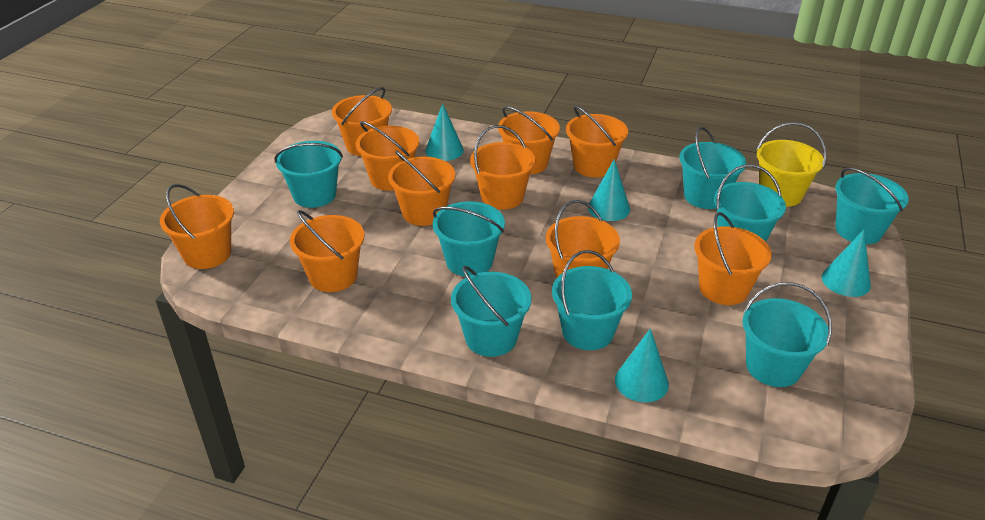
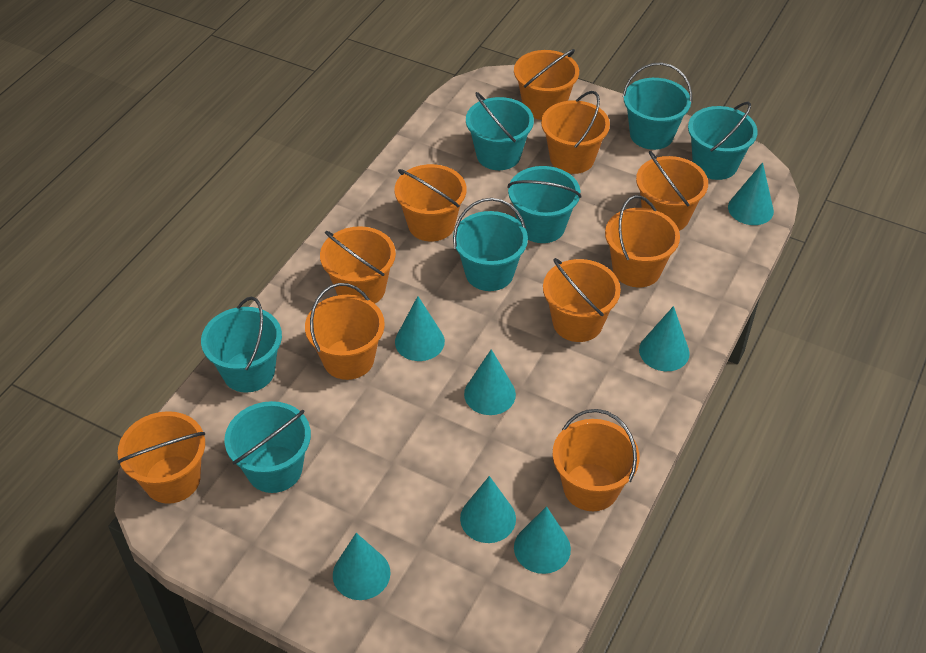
turquoise bucket: [274,141,343,208] [433,201,505,277] [451,266,531,357] [552,250,632,350] [679,127,746,209] [714,165,786,242] [743,282,832,387] [835,168,909,245] = 8 -> [201,297,282,393] [225,401,311,493] [453,198,528,291] [466,92,534,170] [507,166,581,243] [623,62,692,150] [688,102,758,180] = 7
turquoise cone: [425,103,464,161] [588,159,630,221] [615,328,669,402] [822,230,871,297] = 4 -> [333,533,391,600] [395,296,445,361] [460,476,516,543] [464,349,516,415] [514,506,571,574] [639,306,690,371] [728,162,774,225] = 7
yellow bucket: [757,122,826,207] = 1 -> none = 0

